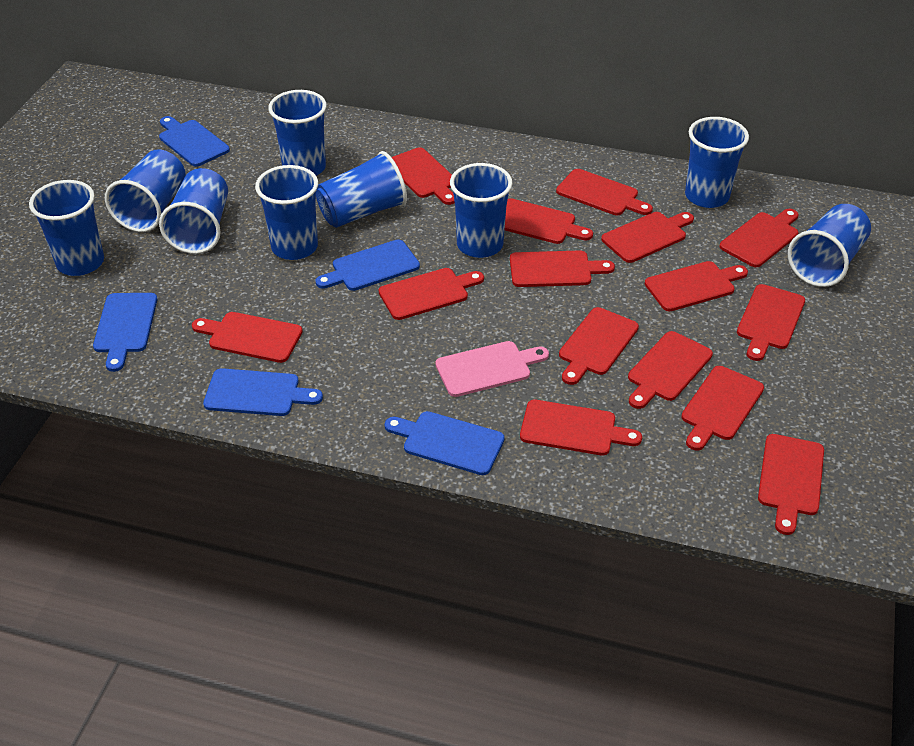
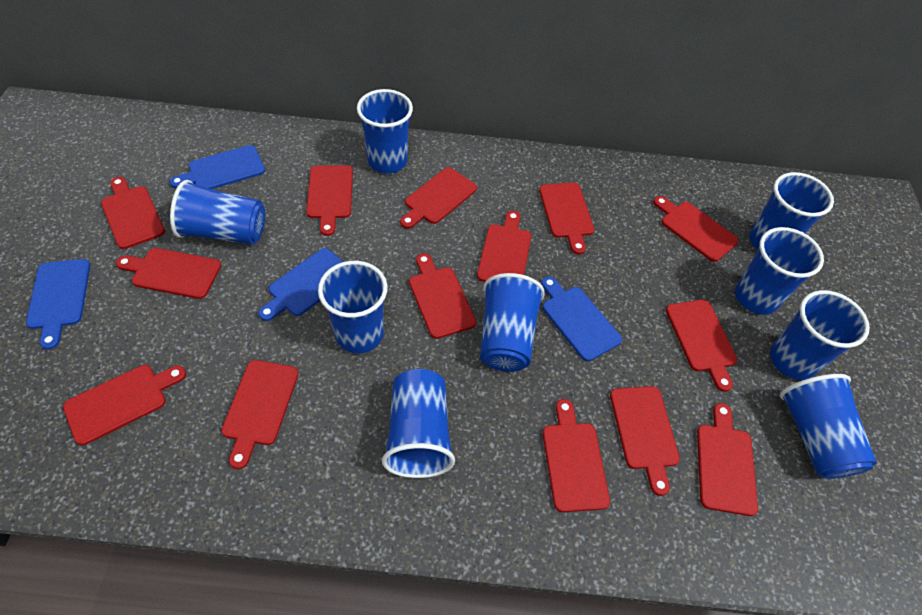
blue cutting board: [93,293,157,372] [159,116,230,167] [203,368,323,416] [315,240,420,291] [385,411,505,475] = 5 -> [26,259,90,350] [170,145,265,189] [258,248,343,321] [541,276,622,361] = 4
pink cutting board: [436,341,549,397] = 1 -> none = 0
red cutting board: [192,312,303,363] [379,268,484,320] [392,147,455,205] [505,198,593,244] [510,250,615,287] [520,400,642,455] [556,169,653,215] [559,307,639,385] [601,212,694,263] [628,331,713,409] [645,261,748,311] [681,366,764,451] [719,209,798,267] [737,284,805,361] [758,434,824,535] = 15 -> [63,365,186,445] [101,177,165,249] [116,248,221,299] [221,360,299,469] [306,166,353,236] [400,167,477,229] [409,253,476,339] [477,211,531,282] [539,182,594,254] [543,399,610,512] [610,386,680,496] [653,196,739,262] [666,300,737,392] [697,403,758,516] = 14

